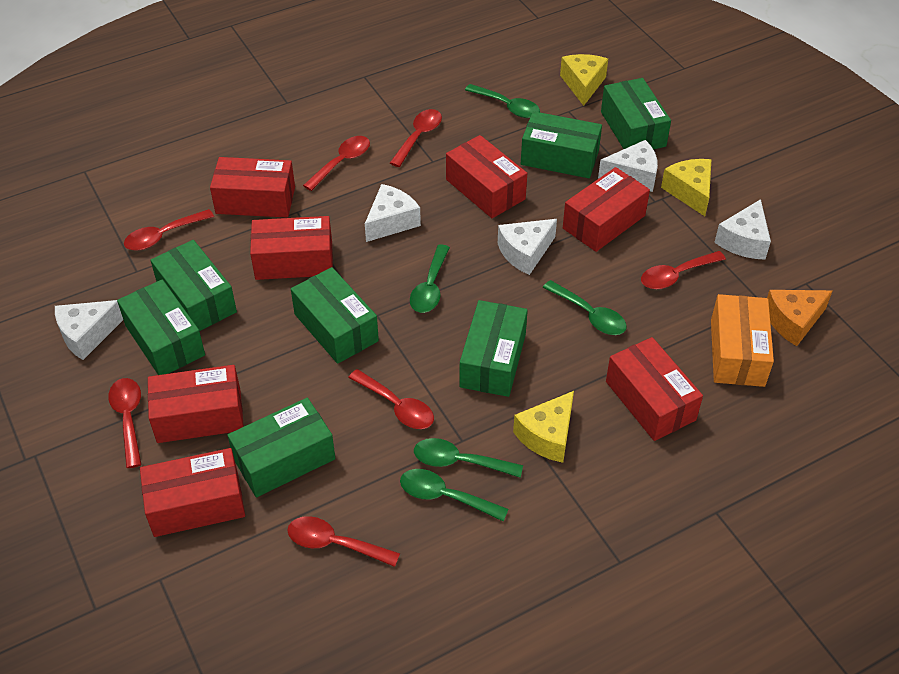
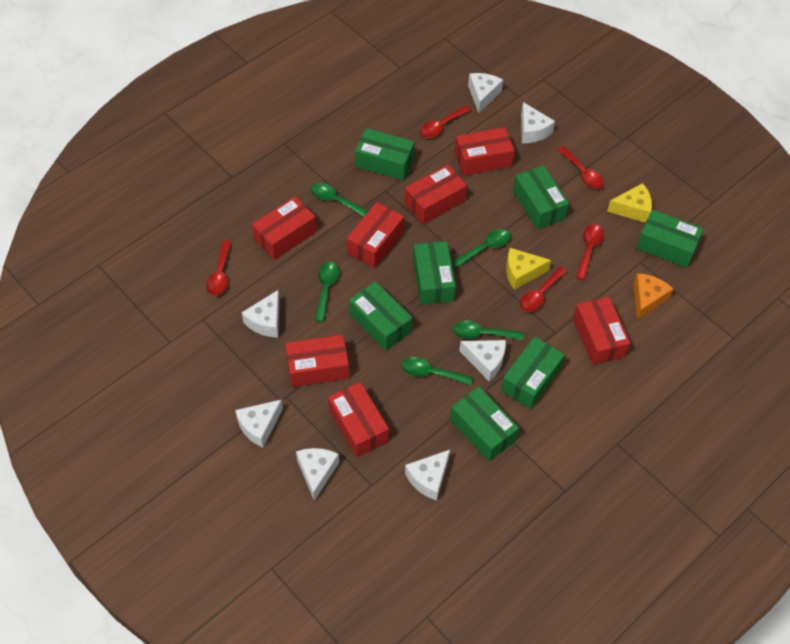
orange box: [711,294,774,387] = 1 -> none = 0
red spoon: [108,378,142,468] [124,209,214,251] [287,516,400,567] [303,136,370,191] [348,369,434,429] [390,109,442,167] [641,251,726,289] = 7 -> [206,240,232,296] [420,106,471,138] [520,266,567,312] [557,146,604,189] [576,224,604,280] = 5
white cheese: [55,300,123,360] [365,184,421,242] [498,219,557,275] [598,140,658,192] [714,199,771,260] = 5 -> [235,400,283,448] [242,290,280,337] [296,448,339,501] [405,450,450,501] [459,340,506,381] [468,73,503,113] [521,102,555,143] = 7
yellow cheese: [513,391,574,463] [560,54,608,106] [661,159,712,216] = 3 -> [506,248,551,290] [607,183,652,223] = 2

